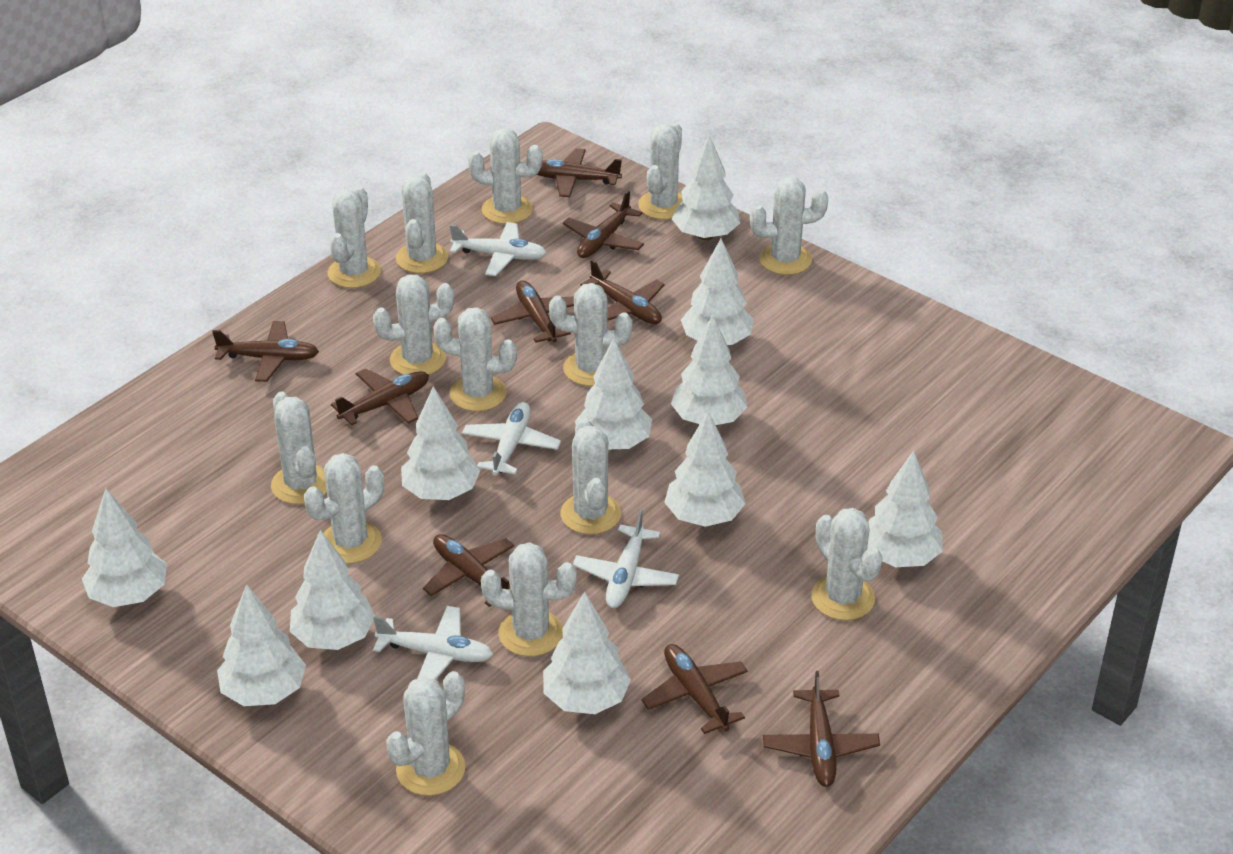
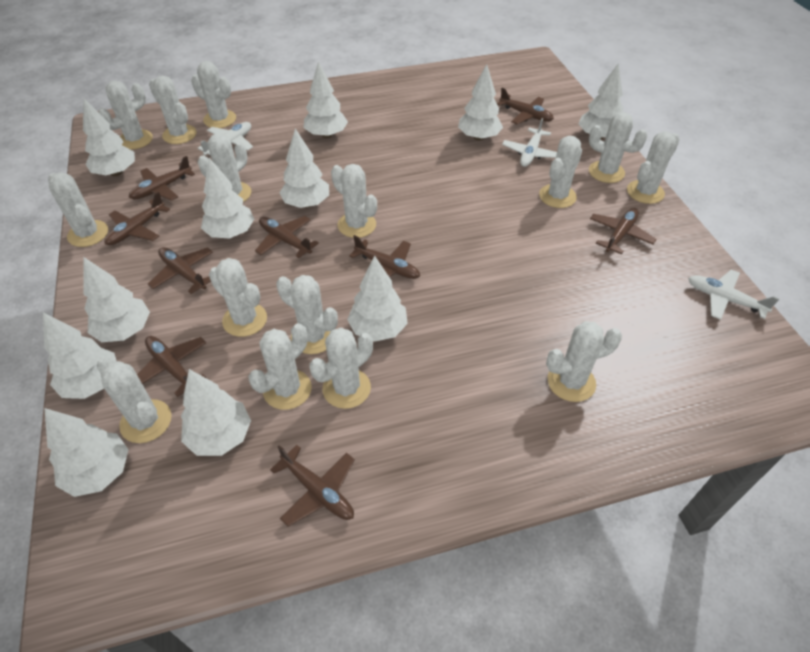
white cactus: [271,391,327,504] [304,453,384,564] [328,186,381,288] [373,274,454,375] [386,671,466,796] [396,172,448,273] [433,307,517,412] [468,128,543,224] [481,542,577,657] [549,283,632,386] [560,418,621,535] [638,122,683,220] [750,177,828,275] [811,508,883,620] = 14 -> [48,172,108,247] [97,357,172,443] [98,81,153,150] [149,76,196,144] [191,61,236,128] [198,133,251,202] [209,258,267,337] [248,323,312,410] [276,275,338,354] [309,328,373,409] [331,164,377,238] [539,136,582,208] [546,321,622,402] [589,112,647,183] [627,132,680,204] = 15
white plane: [373,606,493,680] [450,222,546,276] [462,402,561,476] [573,510,679,608] = 4 -> [198,122,253,155] [502,118,557,167] [688,270,779,320] = 3

